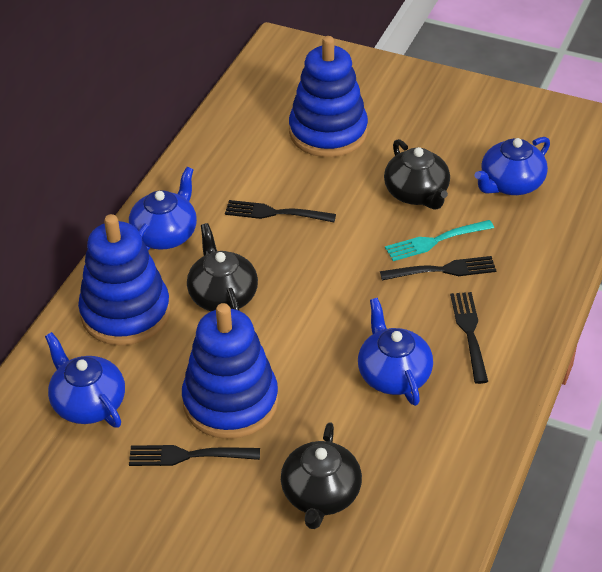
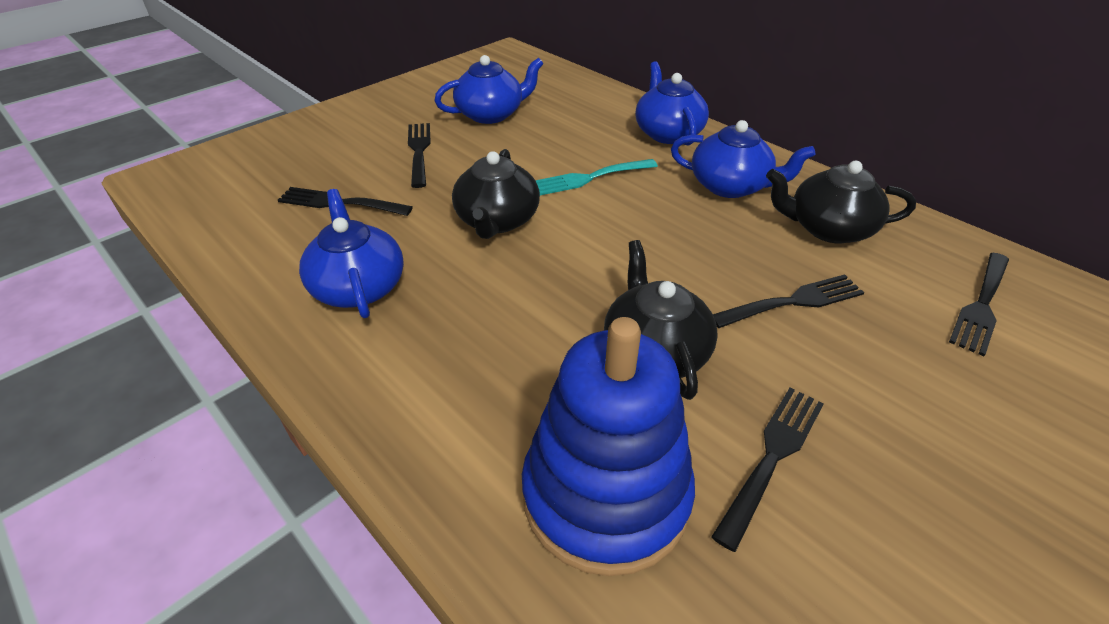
black fork: [129,445,260,466] [225,200,336,222] [380,256,497,280] [450,292,488,384] = 4 -> [278,187,413,216] [408,123,431,188] [711,388,824,552] [713,274,864,328] [949,253,1009,356] = 5
blue stacking toy: [78,214,170,345] [182,303,278,439] [289,36,368,157] = 3 -> [522,317,695,576] = 1

